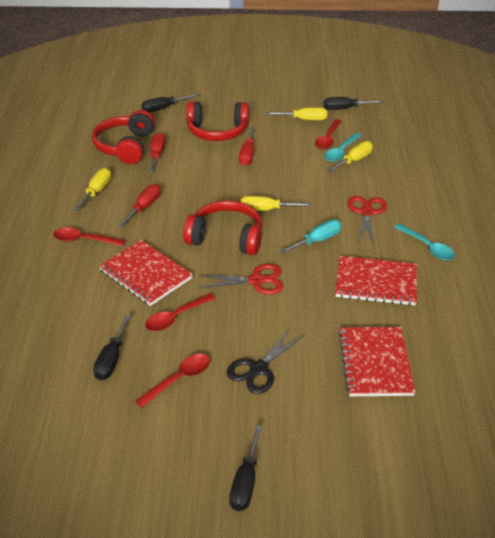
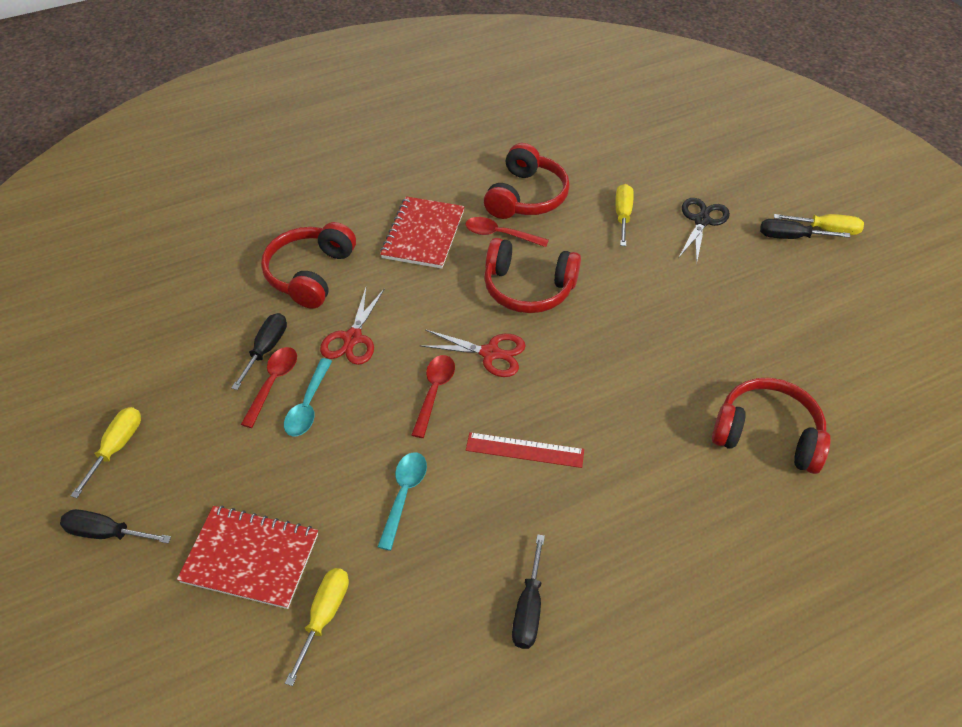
red headphones: [92,110,155,164] [183,200,263,255] [186,101,249,141] = 3 -> [261,222,356,309] [484,143,570,219] [484,238,581,313] [712,378,831,474] = 4
red notebook: [99,240,193,306] [335,256,417,306] [339,327,415,396] = 3 -> [177,505,318,609] [380,196,465,269] = 2
red ruler: none = 0 -> [466,432,584,468] = 1
red screwdriver: [118,184,161,227] [148,133,166,173] [239,127,255,166] = 3 -> none = 0
red spoon: [53,227,126,246] [135,354,210,408] [145,293,216,331] [315,119,342,150] = 4 -> [241,347,297,428] [412,355,455,438] [465,217,549,247] = 3
turquoise screwdriver: [280,219,342,253] = 1 -> none = 0

